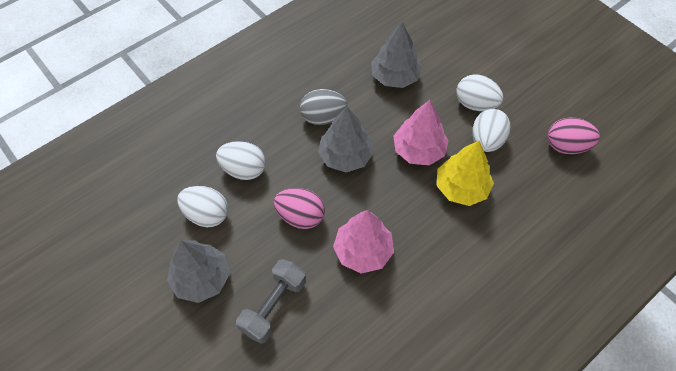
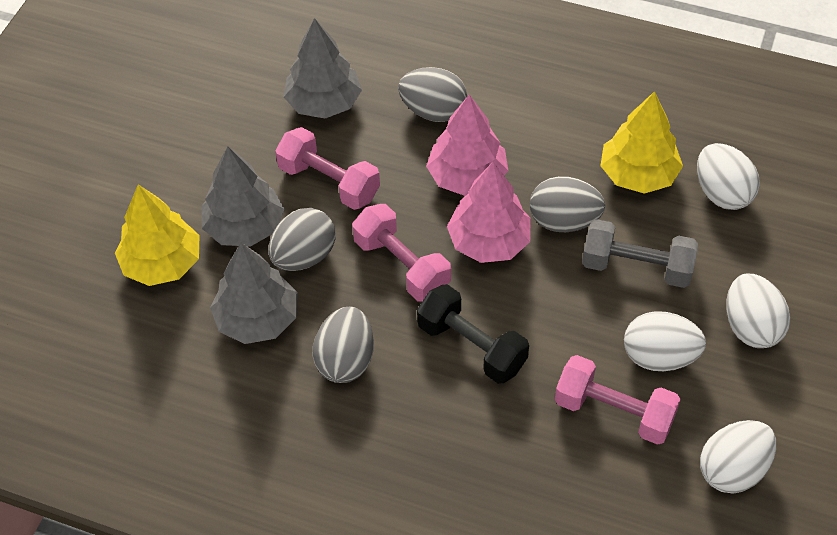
black dumbbell: none = 0 -> [417,284,529,384] = 1
grey egg: [300,89,347,125] = 1 -> [268,208,335,271] [313,307,374,383] [398,67,467,122] [530,176,605,232] = 4
pink dumbbell: none = 0 -> [275,127,380,210] [352,204,451,302] [555,355,681,445] = 3
pink egg: [274,188,325,229] [548,118,600,154] = 2 -> none = 0
yellow tree: [437,141,494,206] = 1 -> [115,184,199,286] [600,91,683,194] = 2

